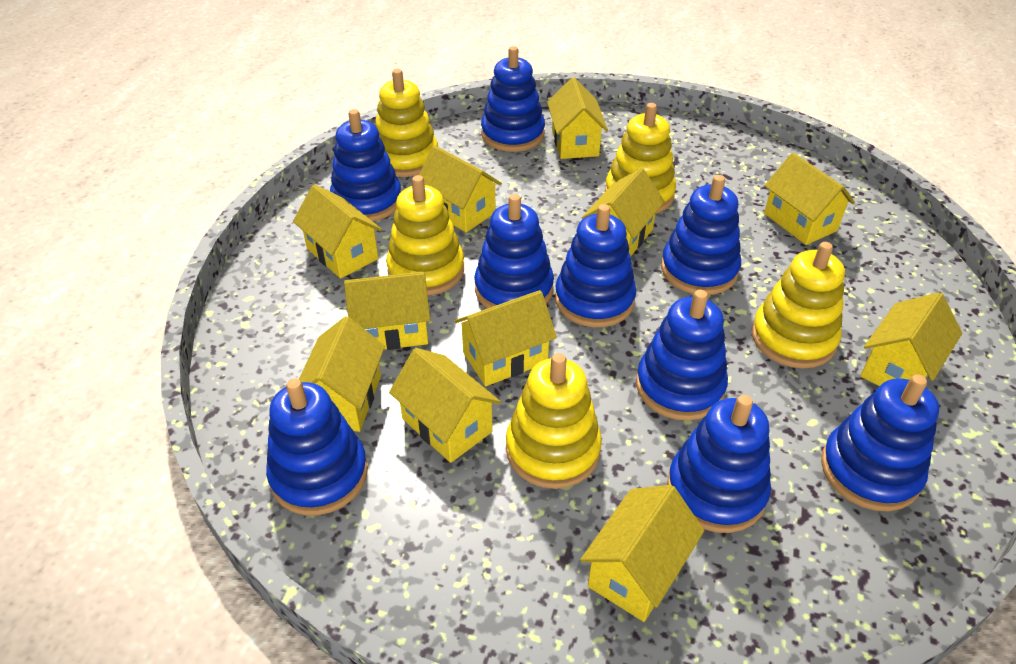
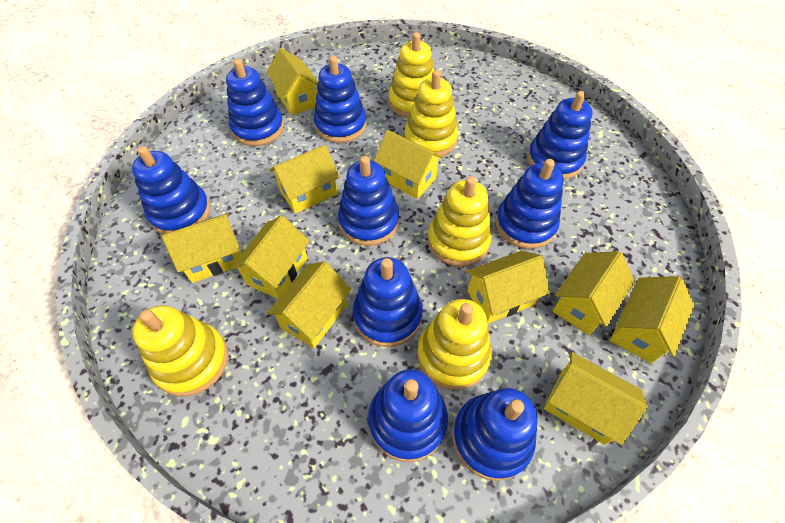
yellow house: [293,184,382,279] [299,316,385,432] [344,272,430,350] [389,348,501,463] [419,145,502,232] [455,290,557,386] [547,77,608,159] [580,485,704,622] [582,168,665,257] [764,153,855,245] [860,292,962,386] = 11 -> [162,213,241,283] [231,215,309,299] [266,48,318,116] [267,261,351,348] [270,145,340,214] [374,130,444,199] [466,251,550,324] [544,352,648,445] [552,251,635,335] [610,276,695,364] = 10

